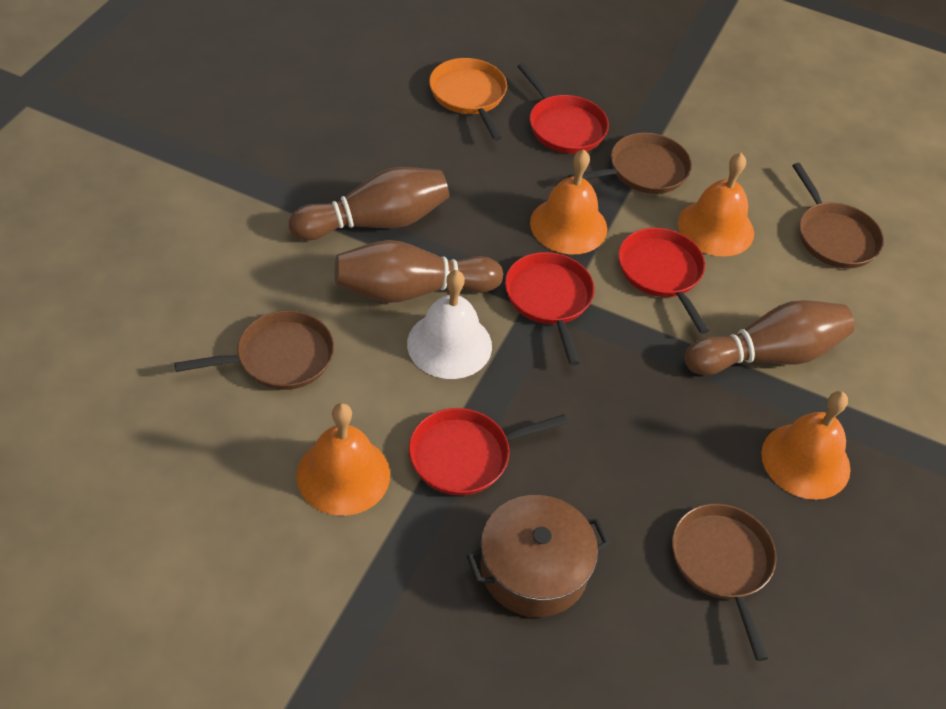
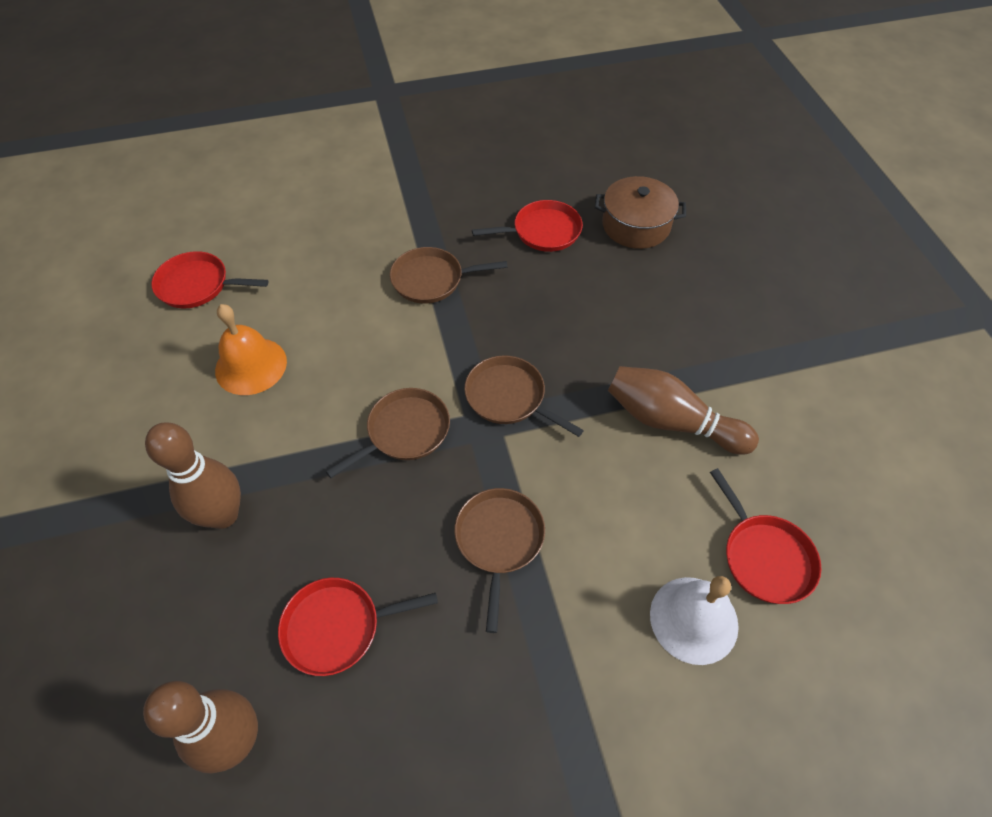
orange bell: [296,403,390,516] [530,149,607,254] [678,153,754,257] [761,391,851,500] = 4 -> [215,304,287,395] = 1
orange pan: [429,58,507,141] = 1 -> none = 0

